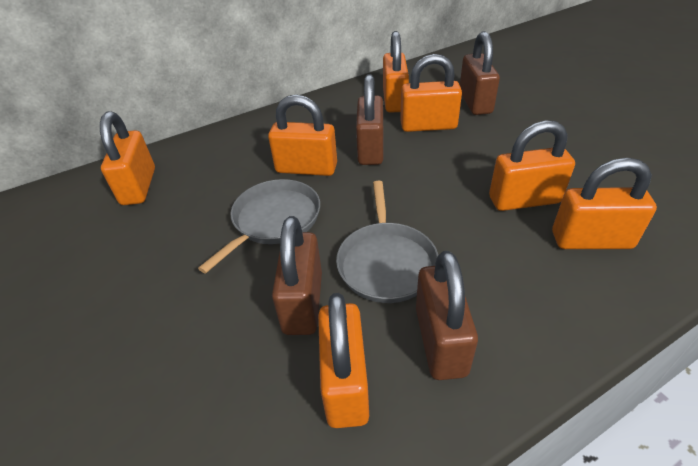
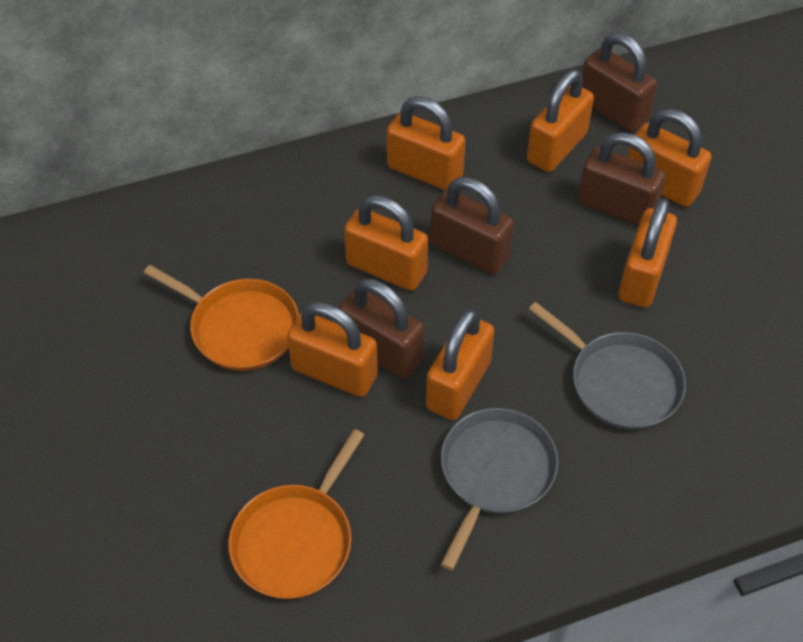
orange pan: none = 0 -> [144,265,299,371] [228,429,364,599] = 2

